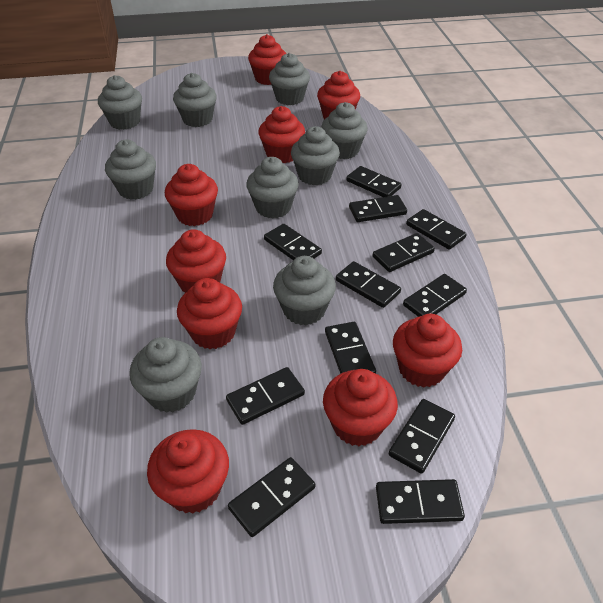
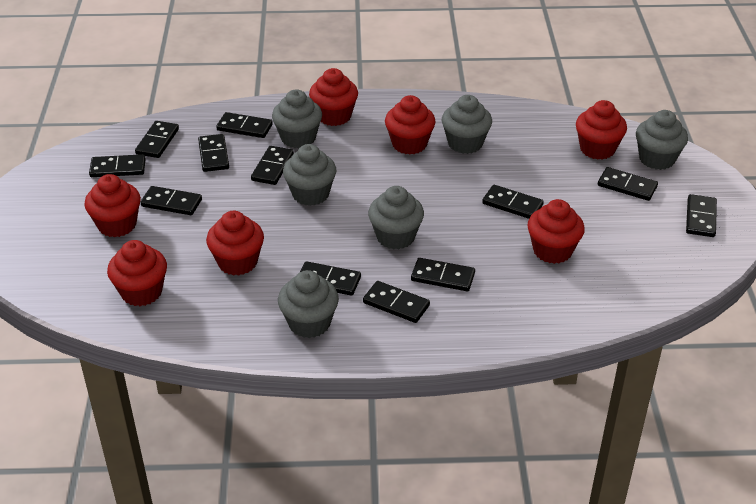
grey cupcake: [98,75,142,130] [105,139,156,200] [129,337,202,413] [173,73,217,127] [246,157,299,218] [269,53,310,105] [273,256,336,325] [291,126,340,185] [321,102,368,159] = 9 -> [272,90,322,148] [278,270,339,338] [283,144,336,206] [368,186,424,249] [442,95,492,154] [636,110,688,170] = 6
red cupcake: [147,429,229,514] [165,164,218,226] [166,229,226,293] [177,278,242,349] [248,34,286,85] [258,106,305,163] [317,71,360,119] [323,369,398,446] [393,314,462,387] = 9 -> [84,174,141,237] [107,240,167,306] [206,211,264,276] [309,68,358,126] [385,95,436,155] [527,199,585,264] [576,100,627,160] = 7

